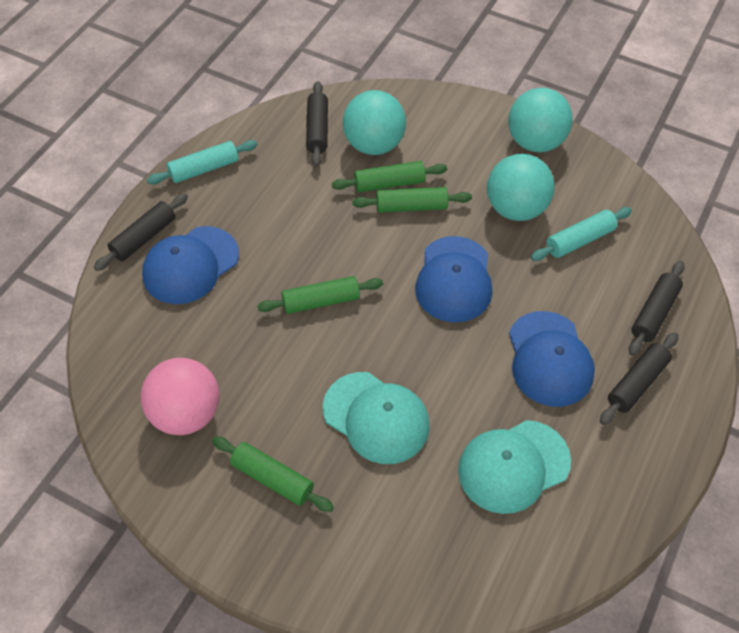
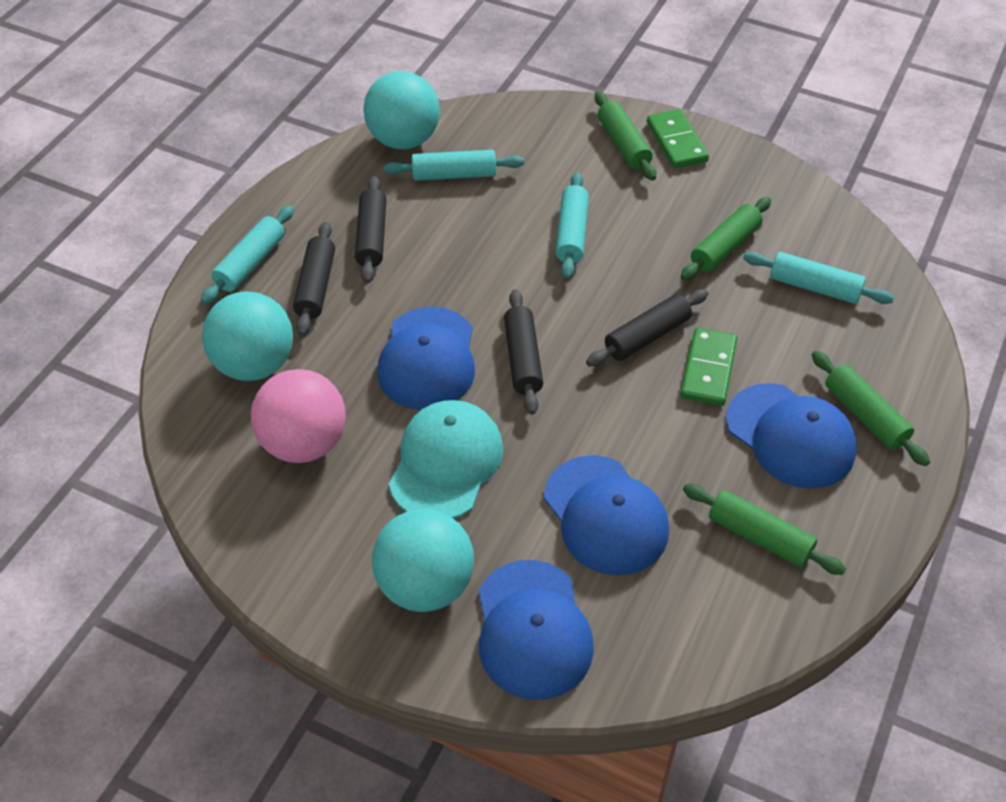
blue cap: [142,226,239,304] [415,236,492,322] [509,311,595,407] = 3 -> [377,307,475,410] [478,560,594,700] [544,455,669,575] [726,383,856,489] = 4
green domino: none = 0 -> [647,109,709,168] [680,328,738,406] = 2
turquoise cap: [323,372,430,464] [458,420,571,514] = 2 -> [389,400,503,519] = 1
turquoise rolling pin: [147,140,258,184] [531,207,632,261] = 2 -> [201,206,294,304] [383,150,524,181] [556,172,589,279] [743,252,894,304] = 4

